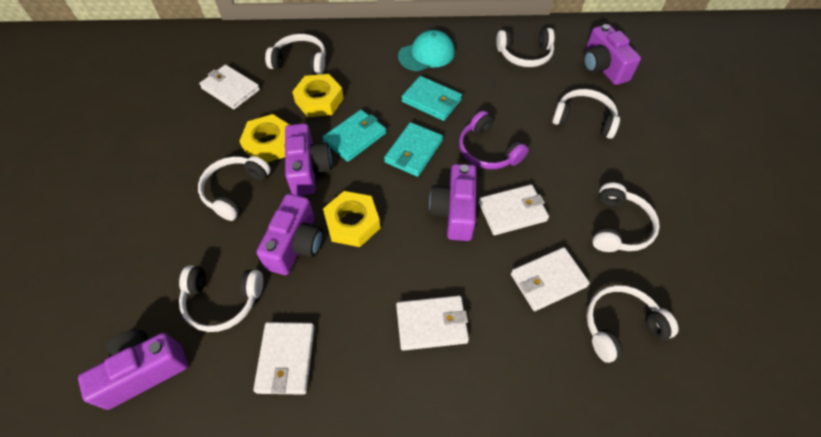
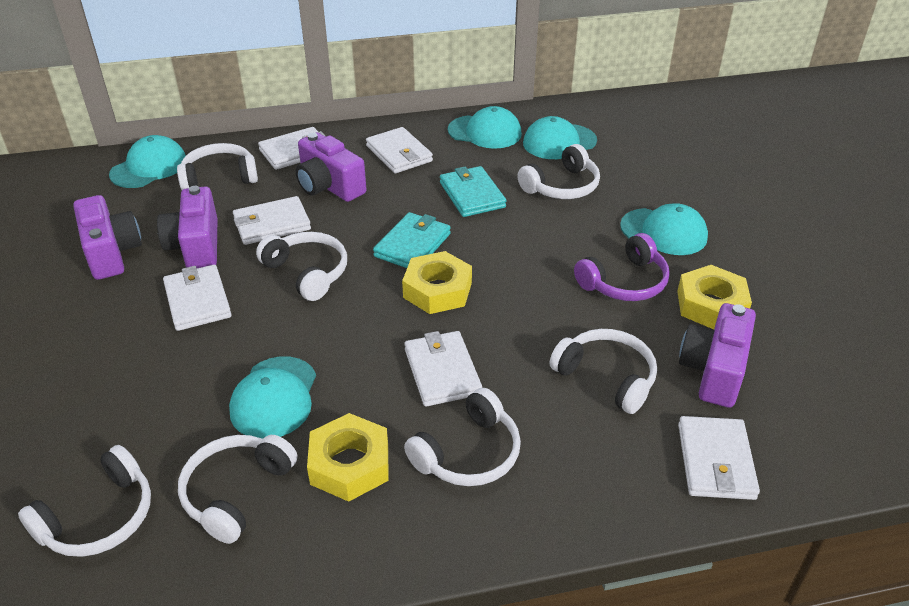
purple camera: [78,330,188,410] [256,194,323,275] [285,123,332,196] [429,164,476,241] [583,24,641,85] = 5 -> [73,195,142,280] [157,186,217,268] [296,132,366,202] [679,303,756,408] = 4
turquoise cap: [398,30,455,71] = 1 -> [109,135,186,188] [229,356,316,439] [448,106,522,149] [523,116,597,159] [620,203,708,255] = 5
turquoise wallet: [322,110,386,162] [384,122,443,177] [402,76,462,121] = 3 -> [373,212,451,268] [440,166,506,217] = 2
white wallet: [199,65,260,109] [253,322,315,395] [396,296,469,351] [479,184,549,235] [511,247,590,311] = 5 -> [163,265,232,331] [233,196,311,245] [258,127,326,170] [366,127,433,173] [405,331,482,407] [678,416,760,500] = 6

